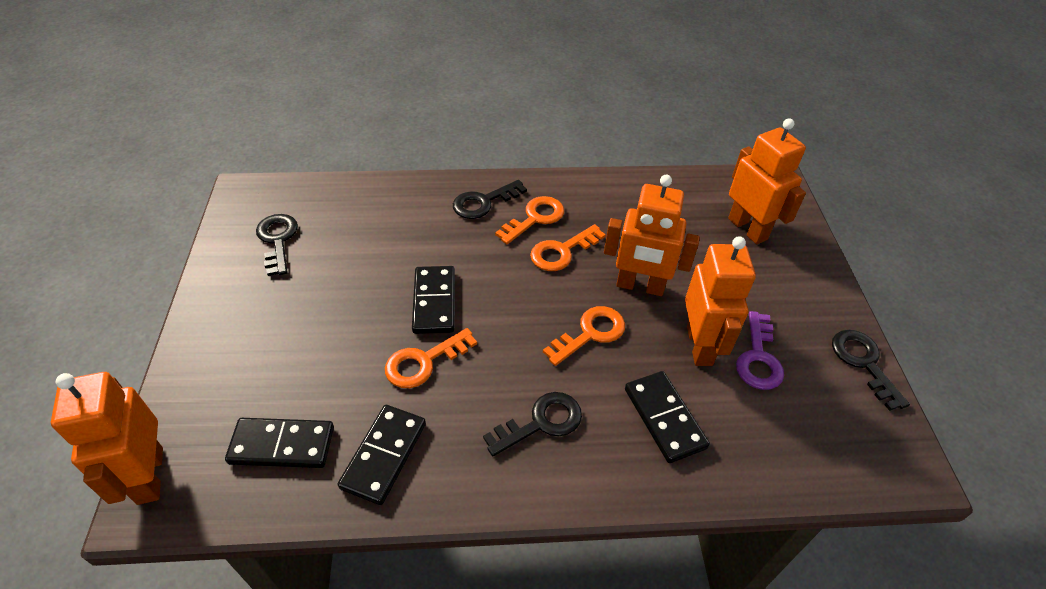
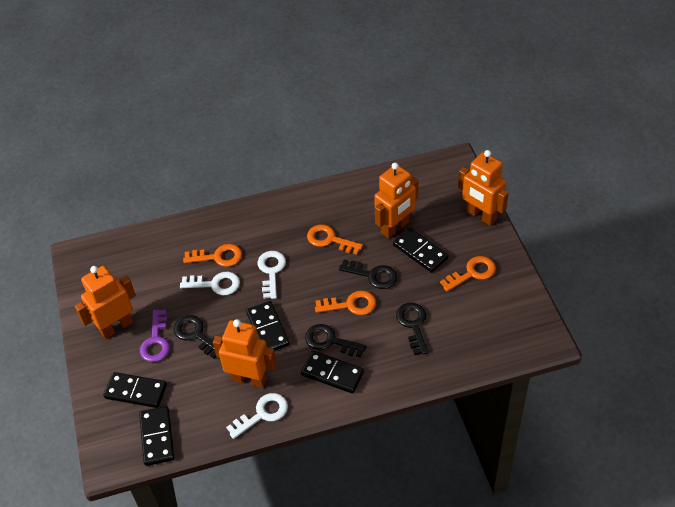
black domino: [225,418,334,468] [338,405,426,505] [412,266,455,334] [625,371,710,463] = 4 -> [103,372,167,408] [139,406,174,466] [246,301,290,351] [301,351,364,394] [393,228,449,273] = 5
white key: none = 0 -> [180,272,240,295] [226,393,288,439] [257,251,286,299] = 3

